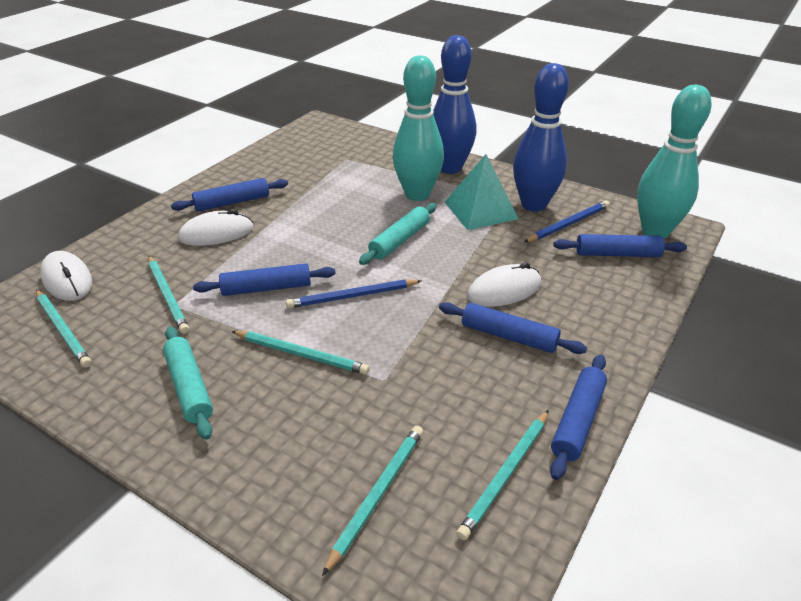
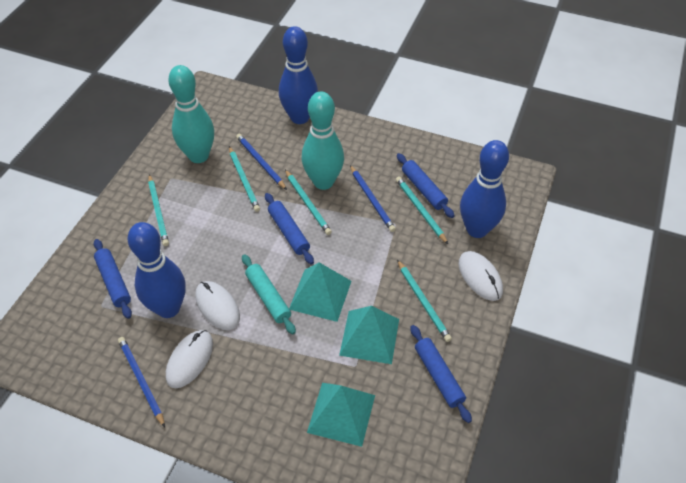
blue bowling pin: [433,35,477,174] [513,63,569,211] = 2 -> [127,222,186,318] [279,26,318,124] [460,140,509,238] = 3
blue pencil: [286,279,421,308] [524,200,609,242] = 2 -> [118,337,165,428] [236,134,287,190] [350,165,396,232] = 3
blue rolling pin: [171,178,288,212] [193,263,336,296] [439,302,587,354] [550,355,607,480] [554,234,687,257] = 5 -> [94,239,132,319] [265,193,314,264] [397,153,454,218] [410,325,472,423] = 4
turquoise pyramid: [445,154,518,230] = 1 -> [289,262,351,322] [307,383,375,447] [339,306,399,364] = 3
turquoise rolling pin: [163,326,213,440] [359,203,437,265] = 2 -> [242,254,296,334] = 1

